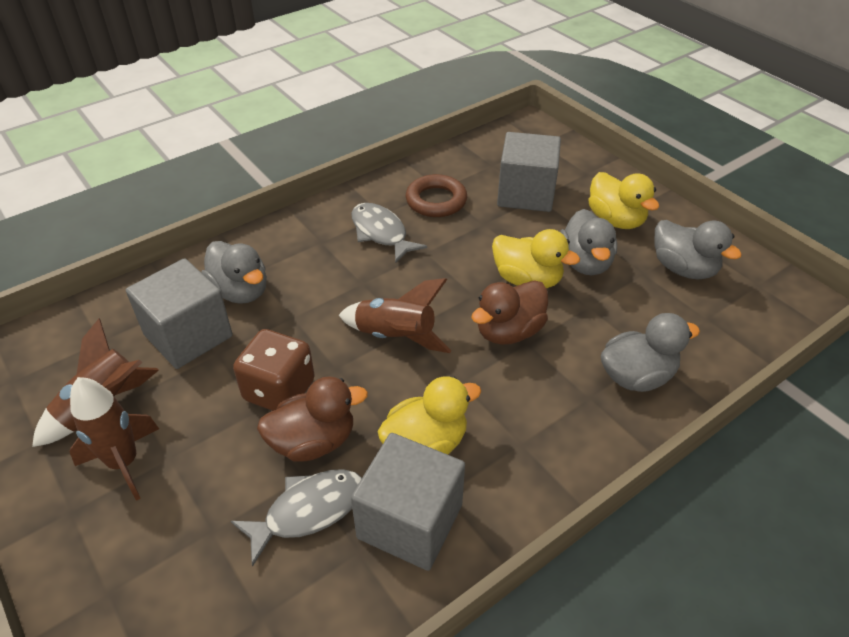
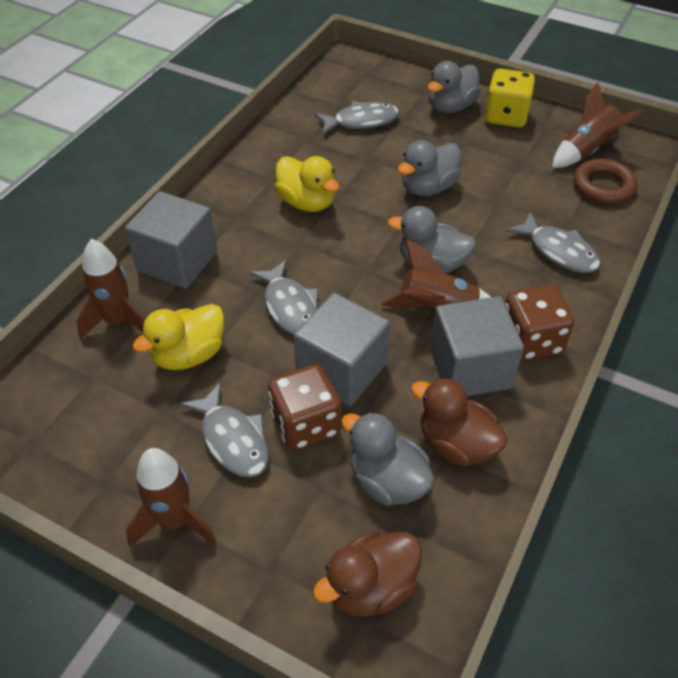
brown dice: [233,329,315,411] = 1 -> [268,364,341,450] [505,285,574,361] = 2
brown rocket: [32,318,159,447] [69,377,159,501] [339,278,451,353] = 3 -> [76,239,145,339] [126,448,217,547] [381,239,491,309] [552,83,645,168] = 4
grey fish: [231,469,362,567] [351,203,427,263] = 2 -> [180,383,269,478] [249,260,318,335] [315,101,399,135] [506,212,601,273] = 4
yellow dice: none = 0 -> [484,69,535,128] = 1
yellow duck: [377,376,481,455] [492,229,580,288] [588,172,659,229] = 3 -> [132,304,224,370] [275,156,340,212] = 2

